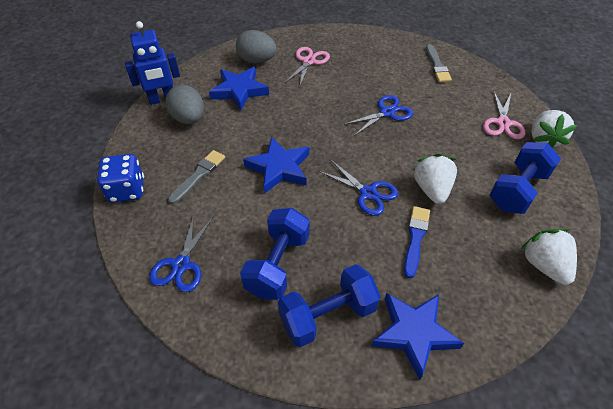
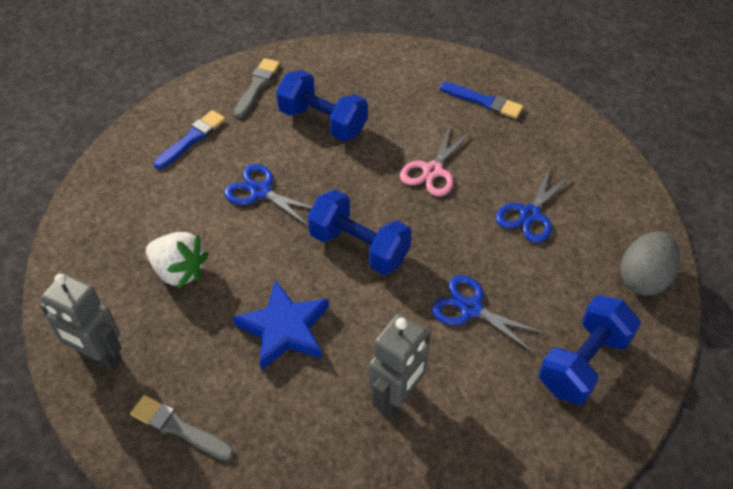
blue brush: [404,206,430,278] = 1 -> [154,110,226,169] [440,82,523,119] = 2
blue dice: [97,154,144,203] = 1 -> none = 0
blue robot: [125,21,180,105] = 1 -> none = 0
blue star: [209,67,269,111] [243,137,309,194] [372,293,464,380] = 3 -> [233,280,329,371] = 1
grey egg: [166,85,204,124] [236,30,277,63] = 2 -> [620,232,680,296] = 1
grey robot: none = 0 -> [40,273,122,371] [369,314,431,417] = 2
pink scissors: [285,47,330,88] [483,92,525,139] = 2 -> [400,124,472,196] = 1
white strawberry: [414,154,457,204] [520,228,577,285] [531,110,577,148] = 3 -> [146,232,208,289] = 1

